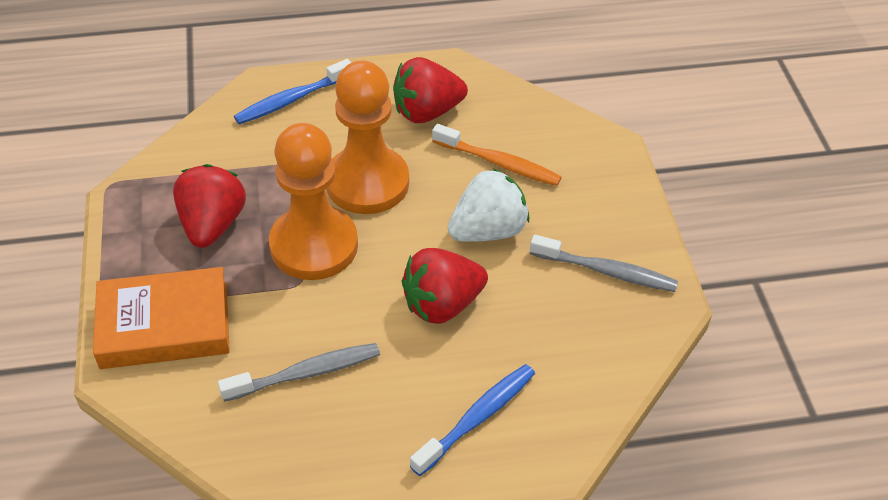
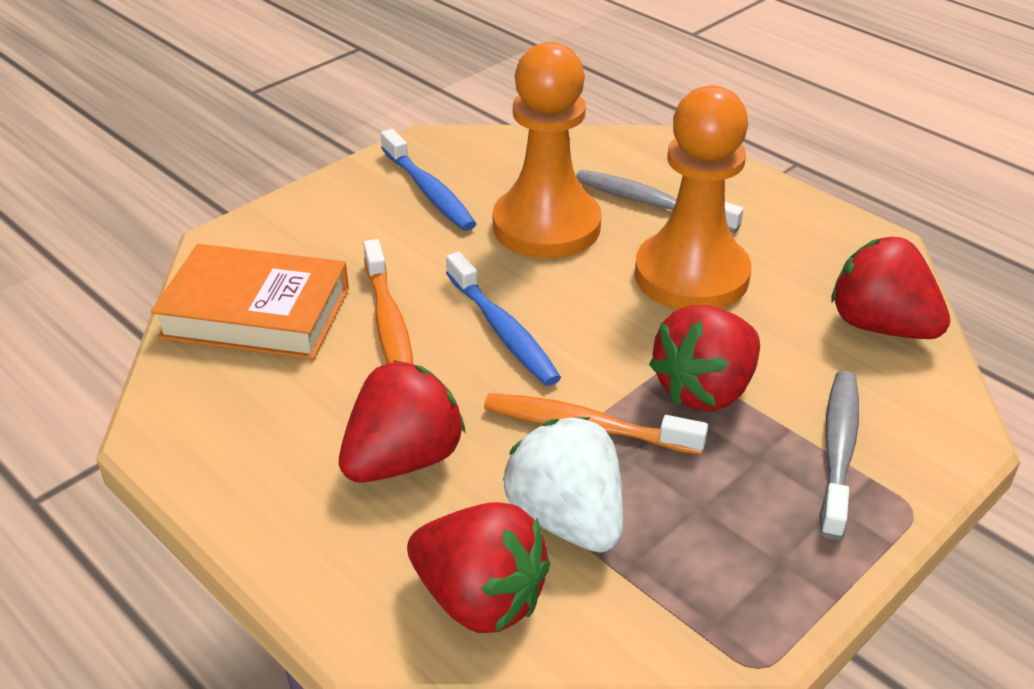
orange toothbrush: [432,124,562,186] = 1 -> [363,239,413,364] [484,393,708,455] = 2
red strawberry: [173,164,246,248] [393,57,468,123] [402,248,488,324] = 3 -> [339,360,466,483] [407,502,550,633] [649,305,760,411] [831,237,950,339] = 4

